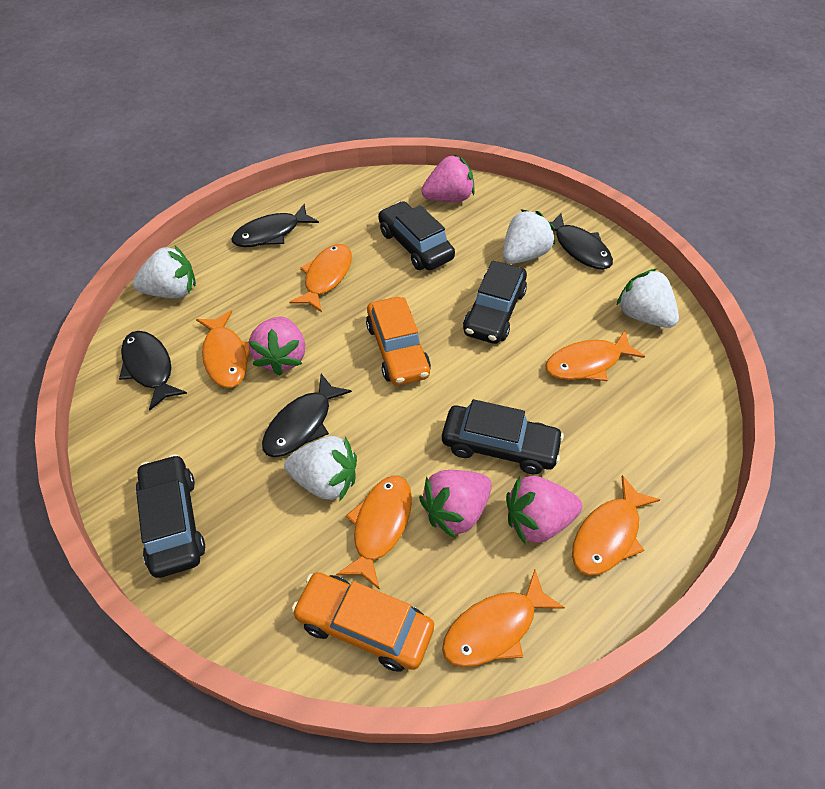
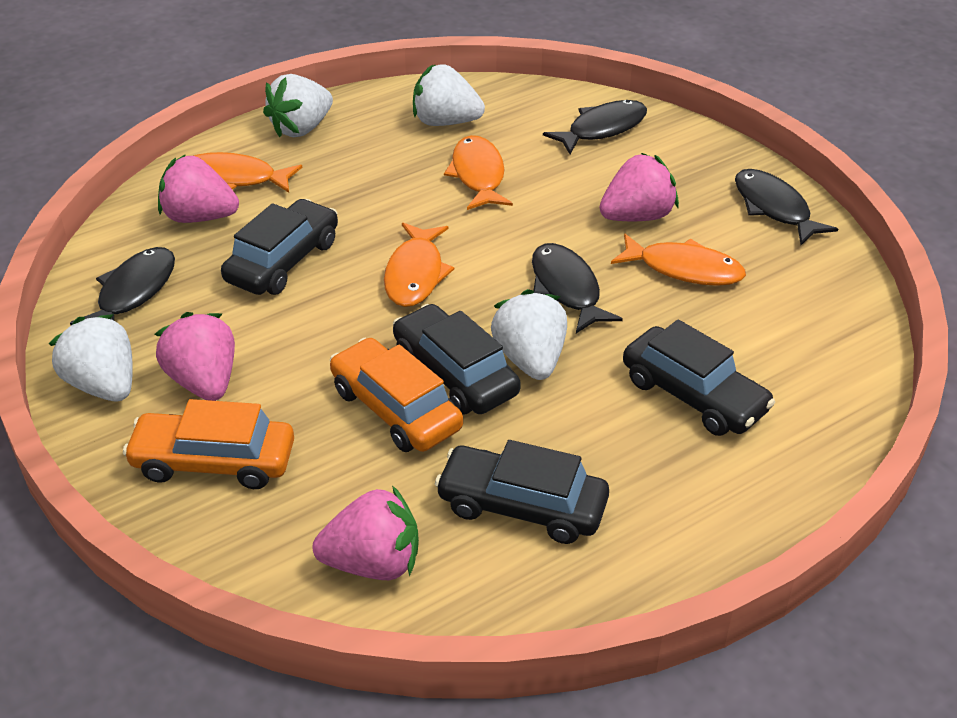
orange fish: [196,310,250,388] [289,244,352,312] [336,476,412,590] [442,570,565,667] [545,331,645,381] [572,475,661,576] = 6 -> [193,152,303,193] [384,223,455,307] [444,135,513,210] [611,233,746,286] = 4

